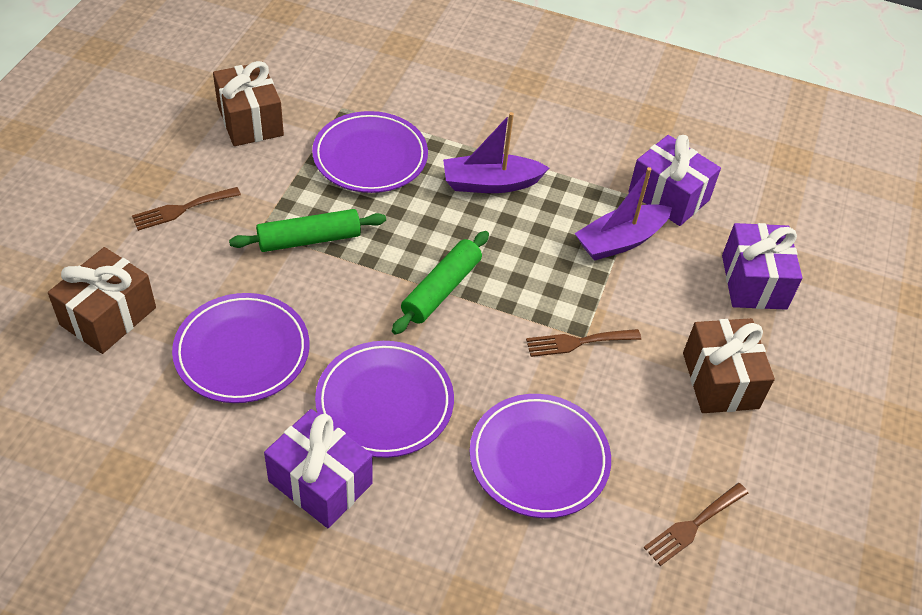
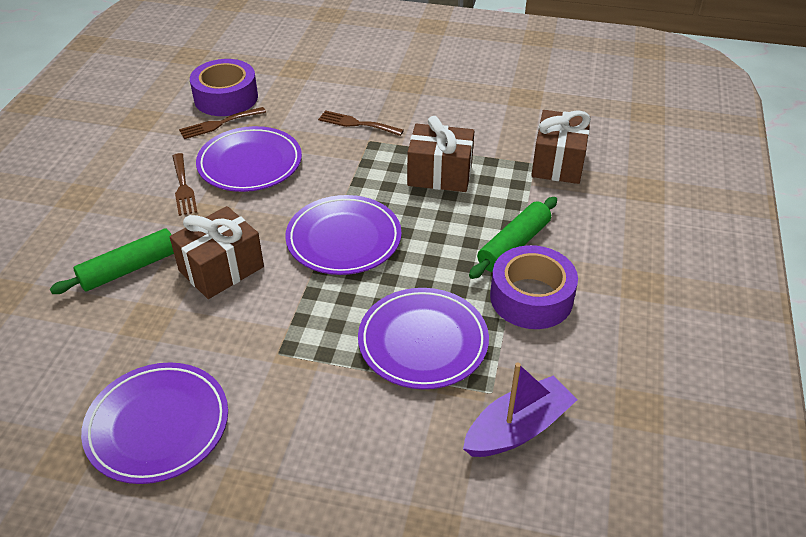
purple boat: [443,112,549,193] [575,167,672,261] = 2 -> [463,363,577,457] = 1
purple gift: [264,409,372,528] [628,135,721,226] [722,223,803,310] = 3 -> none = 0
purple tape: none = 0 -> [190,59,258,116] [490,245,578,329] = 2

